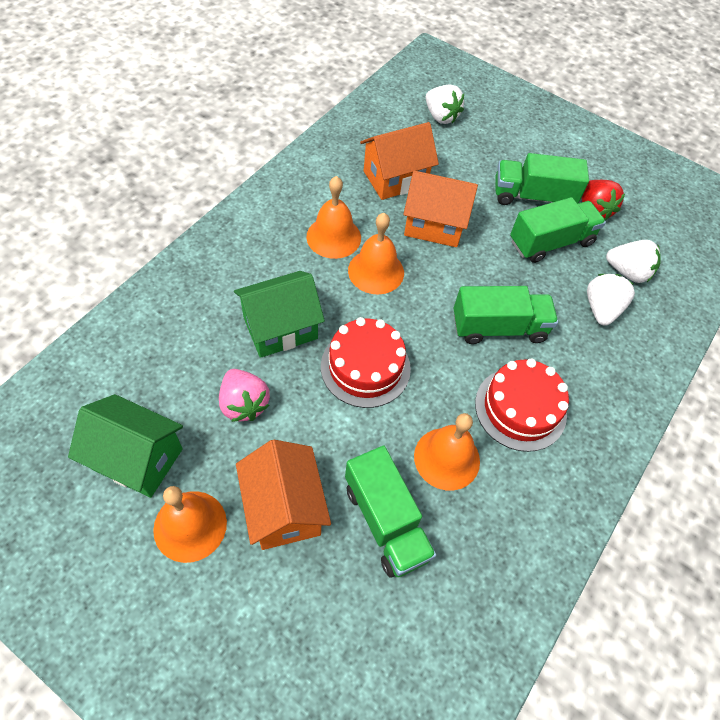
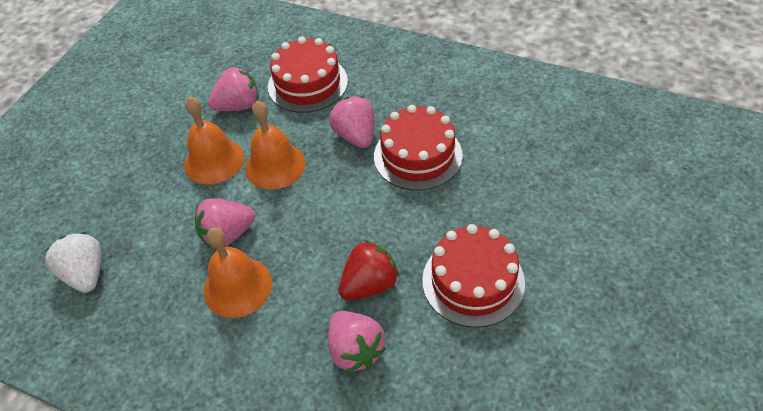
green house: [68,394,183,498] [234,271,325,358] = 2 -> none = 0
green truck: [345,446,436,577] [454,286,558,344] [495,153,589,205] [510,197,606,263] = 4 -> none = 0
orange bell: [153,486,227,563] [306,176,361,259] [348,213,404,295] [414,413,480,490] = 4 -> [184,96,244,184] [204,228,272,318] [245,101,305,190] = 3
orange house: [236,440,331,550] [360,122,439,200] [403,170,478,247] = 3 -> none = 0
pink strawberry: [219,369,270,422] = 1 -> [195,198,255,249] [208,67,259,111] [328,311,386,372] [329,96,374,148] = 4
red cake: [321,317,411,408] [475,359,569,452] = 2 -> [268,37,348,113] [374,105,463,191] [422,224,525,328] = 3
white strawberry: [426,85,464,124] [587,274,635,326] [606,240,661,283] = 3 -> [45,232,102,293] = 1

